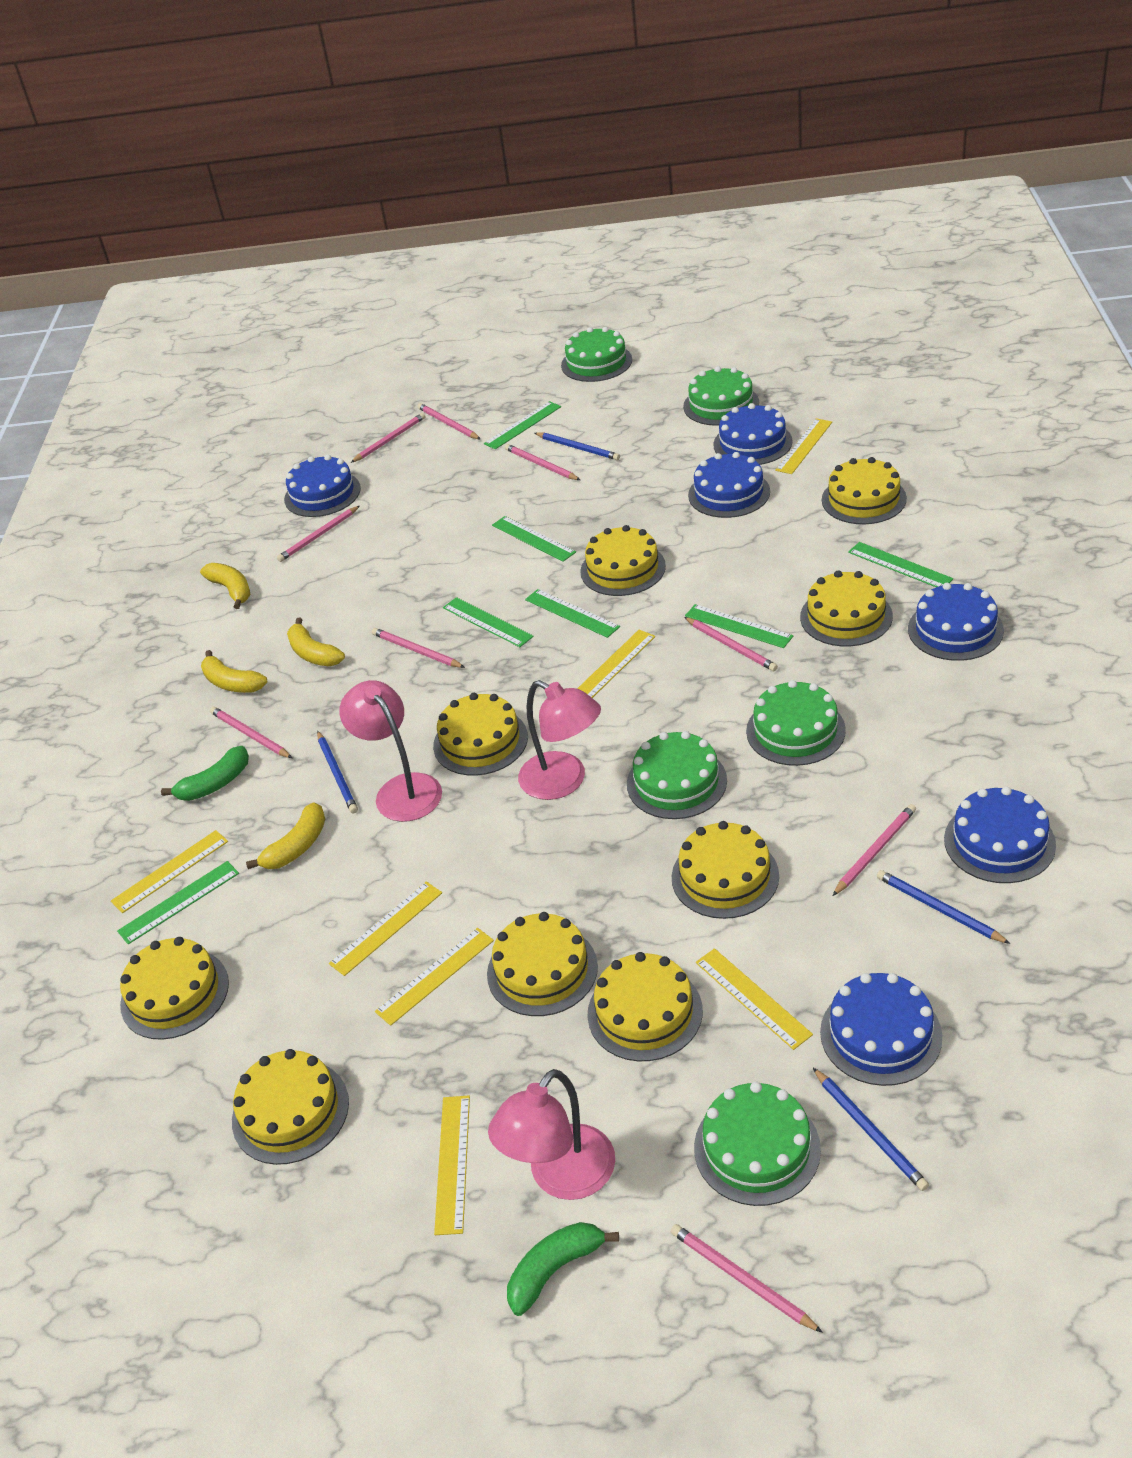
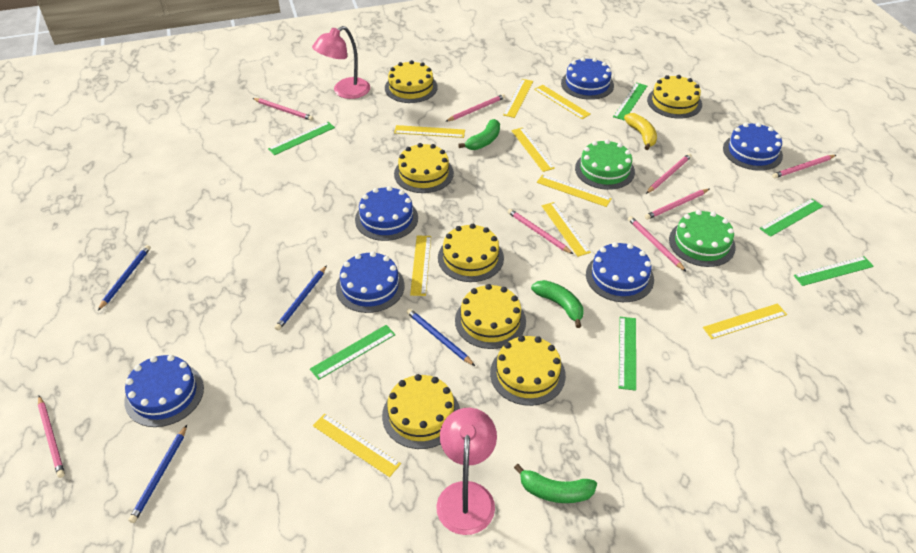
green banana: [161,746,249,801] [507,1222,619,1316] = 2 -> [458,119,500,150] [514,464,597,503] [531,280,584,328] = 3
green cake: [561,327,632,382] [627,731,727,819] [683,366,759,426] [694,1082,821,1206] [746,680,846,766] = 5 -> [575,139,635,190] [669,210,736,267] = 2
green ruler: [117,861,239,944] [443,597,534,647] [484,401,561,449] [492,516,576,562] [525,589,620,638] [685,604,793,648] [848,542,953,587] = 7 -> [268,122,335,155] [310,325,396,380] [613,83,647,121] [619,317,636,391] [759,199,823,237] [793,256,874,286] = 6
pink lamp: [340,680,442,822] [488,1069,615,1200] [518,680,601,800] = 3 -> [312,26,370,99] [436,408,497,535] = 2
pink pencil: [210,707,292,758] [277,506,360,562] [351,413,425,463] [372,628,465,668] [417,403,480,439] [505,444,580,480] [671,1224,823,1333] [684,617,778,671] [833,804,916,896] = 9 -> [38,396,65,478] [253,98,313,121] [445,94,505,122] [508,209,573,254] [628,216,686,271] [645,189,709,220] [646,153,692,194] [772,155,836,178] = 8
yellow banana: [200,563,251,609] [201,650,267,693] [246,802,325,869] [287,617,345,666] = 4 -> [624,113,657,150] = 1
yellow cake: [120,937,229,1040] [232,1049,349,1165] [433,693,528,776] [487,912,598,1016] [580,525,666,596] [587,952,703,1061] [672,821,779,919] [800,570,893,646] [822,457,907,524] = 9 -> [382,374,460,449] [385,60,438,103] [394,143,454,193] [438,224,504,282] [455,284,526,349] [490,335,566,406] [647,75,702,118] = 7
yellow ruler: [111,830,228,913] [329,881,442,976] [375,928,494,1026] [434,1096,470,1235] [577,630,655,698] [696,948,813,1050] [775,418,832,474] = 7 -> [313,413,401,477] [394,125,465,138] [410,235,431,296] [503,79,533,118] [511,127,555,172] [534,85,591,119] [537,175,612,207] [542,202,591,257] [703,303,787,339] = 9

